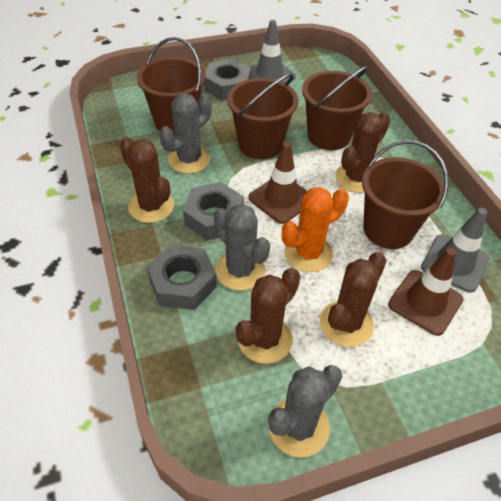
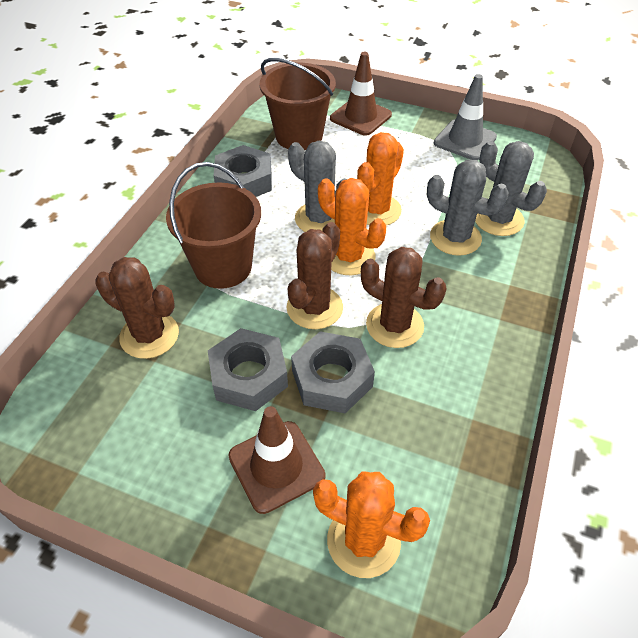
brown bucket: [137,37,206,136] [227,74,298,159] [302,66,372,150] [362,140,449,249] = 4 -> [166,162,261,289] [260,58,336,150] = 2
brown cactus: [120,137,174,223] [236,268,300,364] [320,252,387,347] [335,112,390,193] = 4 -> [95,257,179,359] [287,222,343,329] [361,247,447,348] = 3
grey traffic cone: [249,20,296,83] [421,208,489,293] = 2 -> [434,74,497,160] = 1
orange cactus: [282,187,349,272] = 1 -> [313,472,430,578] [318,178,386,275] [357,132,404,225] = 3

